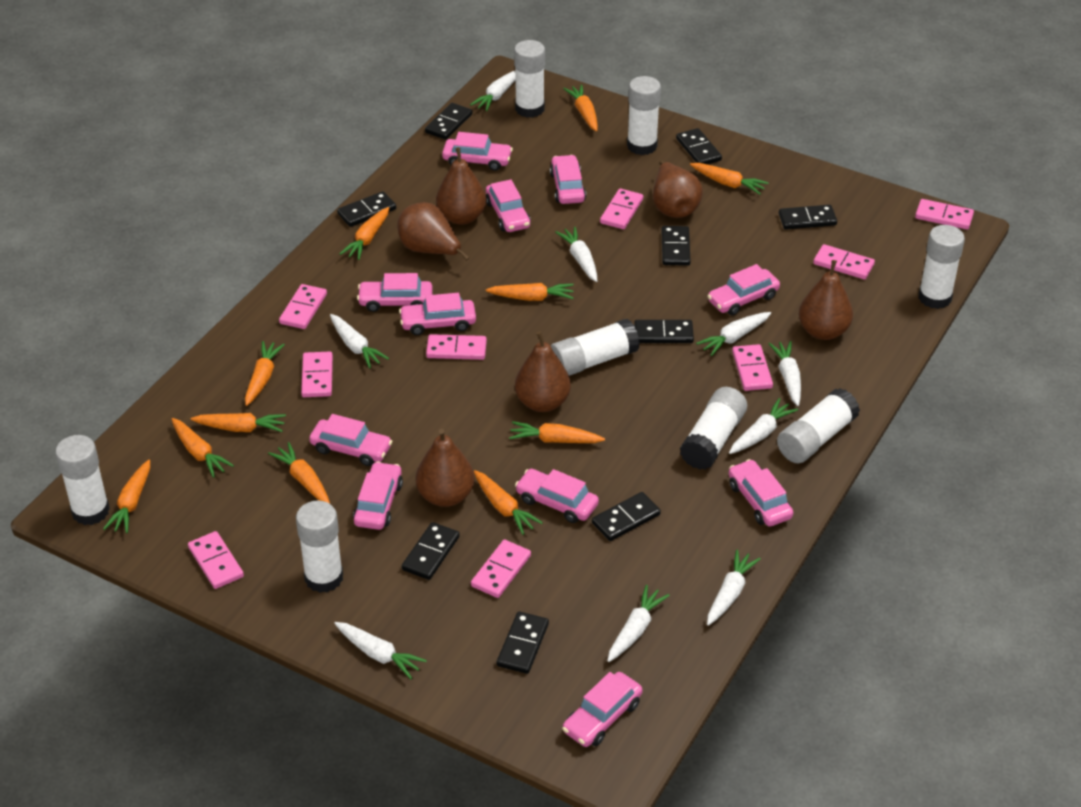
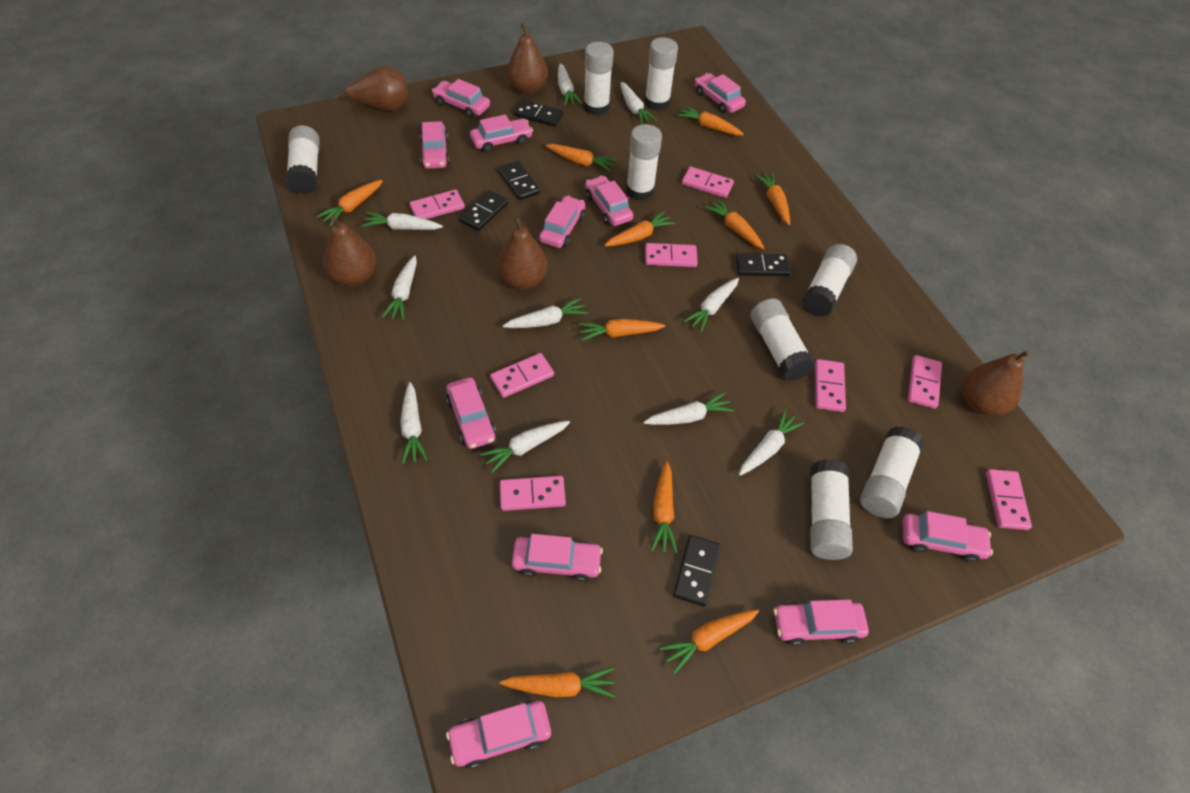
black domino: [337,191,396,227] [402,522,460,580] [425,103,472,140] [497,611,549,674] [592,492,661,541] [634,320,694,343] [662,226,691,266] [676,128,722,164] [779,205,837,230] = 9 -> [459,190,508,231] [498,161,541,200] [514,100,563,127] [673,535,721,607] [735,253,790,276] = 5
brown pear: [397,202,470,261] [416,429,475,507] [436,147,486,225] [515,331,571,412] [653,160,703,218] [799,260,853,340] = 6 -> [323,216,376,286] [334,65,408,111] [497,216,547,289] [507,23,548,94] [962,350,1031,416] = 5
orange carrot: [103,460,150,533] [172,418,234,478] [191,413,286,432] [245,341,285,406] [268,442,330,504] [340,207,389,260] [474,470,543,535] [486,283,574,301] [509,421,605,443] [563,85,598,131] [690,163,768,195] = 11 -> [317,180,383,226] [500,667,615,698] [546,144,617,171] [579,319,665,341] [604,211,675,246] [651,461,678,553] [659,610,759,674] [677,106,744,135] [705,199,764,249] [755,172,790,225] = 10
pink domino: [188,531,244,589] [279,284,327,329] [301,352,333,397] [426,334,487,360] [471,539,531,598] [600,189,643,229] [732,344,773,391] [813,244,875,279] [915,199,974,229] = 9 -> [409,189,465,219] [490,353,554,398] [500,476,566,511] [645,243,698,267] [682,167,734,198] [815,359,846,412] [908,355,942,409] [986,469,1032,530] = 8
white carrot: [330,314,389,369] [334,622,427,679] [470,71,516,111] [555,227,597,282] [607,585,670,662] [696,312,771,356] [707,549,761,626] [729,398,798,454] [768,341,801,406] = 9 -> [362,212,443,230] [382,255,417,320] [400,382,428,464] [480,421,570,473] [503,298,588,328] [558,63,582,106] [620,82,657,125] [643,392,734,425] [683,278,739,332] [739,409,804,476] = 10

